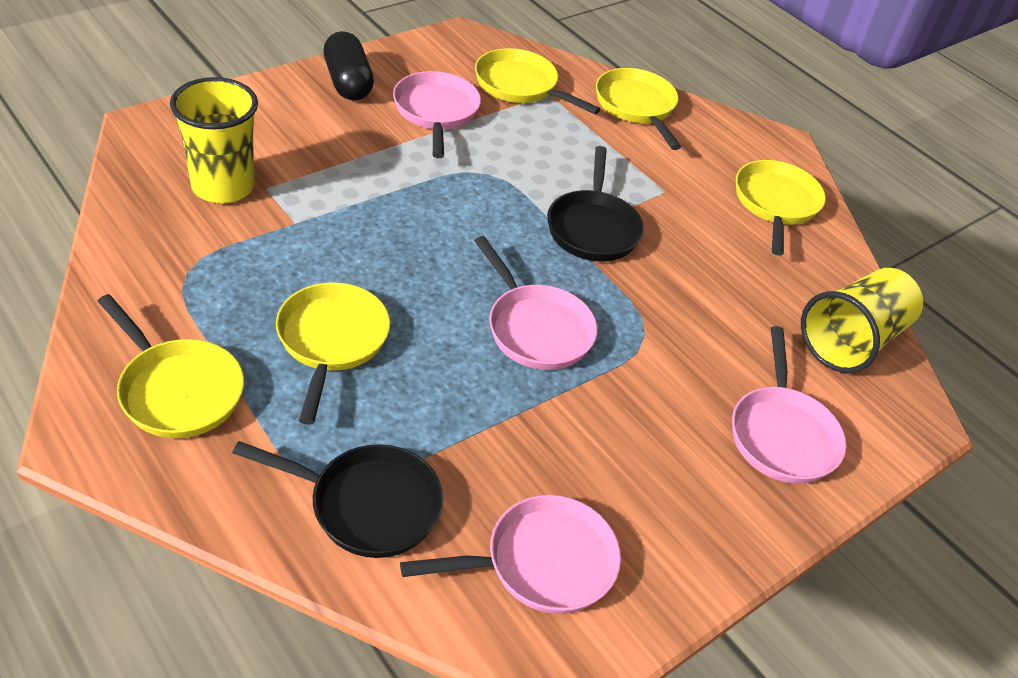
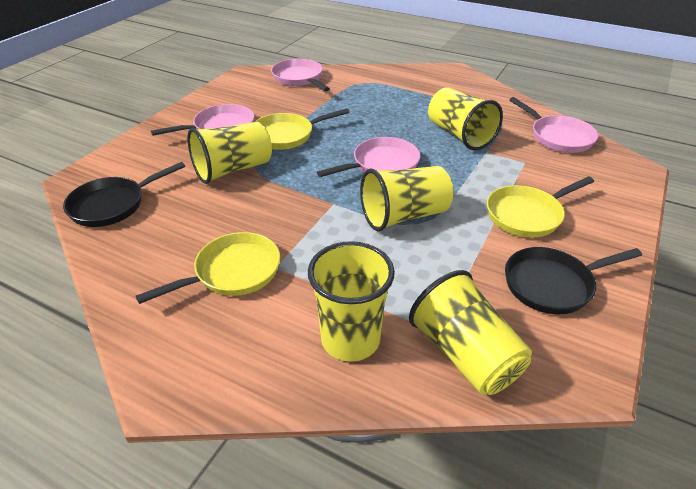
black capsule: [323,31,374,101] = 1 -> none = 0
yellow cup: [170,77,258,203] [801,268,923,373] = 2 -> [187,122,272,184] [308,241,395,362] [360,166,454,231] [409,270,532,395] [428,87,503,150] = 5
yellow pan: [97,294,244,438] [276,282,390,425] [475,48,601,114] [596,68,681,150] [736,160,826,256] = 5 -> [136,232,280,304] [255,108,350,150] [487,176,594,238] = 3

